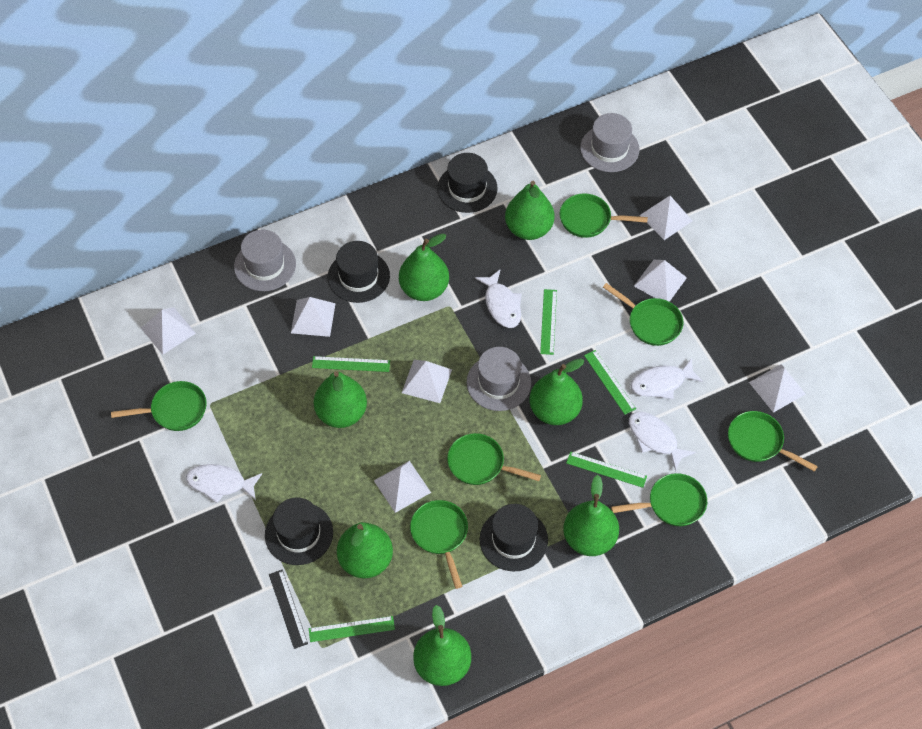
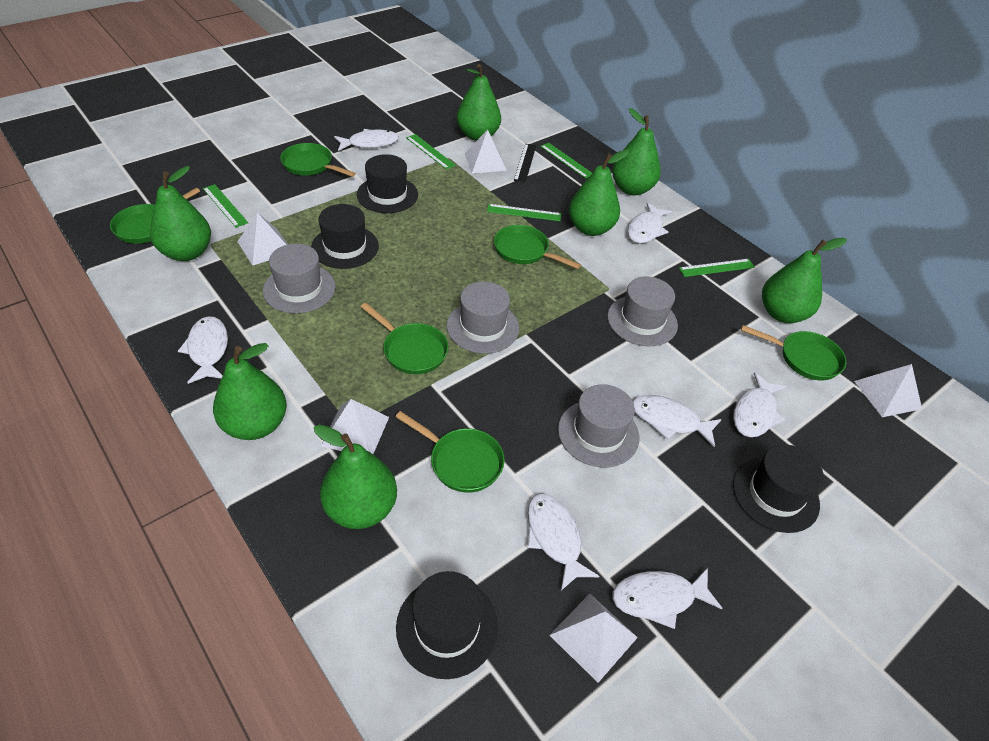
green pan: [111,381,207,431] [410,500,468,589] [447,433,541,485] [560,193,648,238] [603,283,683,346] [611,473,707,526] [728,411,818,472] = 7 -> [110,188,200,244] [280,143,356,177] [361,303,448,374] [395,411,505,493] [494,225,581,269] [741,325,846,380] = 6
grey hat: [234,230,296,291] [466,347,531,411] [580,113,639,172] = 3 -> [263,244,336,313] [447,281,519,354] [558,384,639,468] [607,276,678,346] = 4
white fish: [186,464,262,503] [475,270,522,328] [629,412,695,471] [630,358,703,399] = 4 -> [178,316,228,384] [334,129,399,151] [527,494,600,590] [612,568,722,629] [627,202,672,243] [632,395,722,447] [733,372,786,437] = 7
white pyramid: [141,307,196,355] [291,297,336,337] [374,461,431,513] [402,360,452,403] [634,260,687,302] [639,196,692,240] [749,365,805,413] = 7 -> [237,213,288,266] [321,399,389,454] [465,130,507,173] [550,594,638,683] [854,364,922,417] = 5

